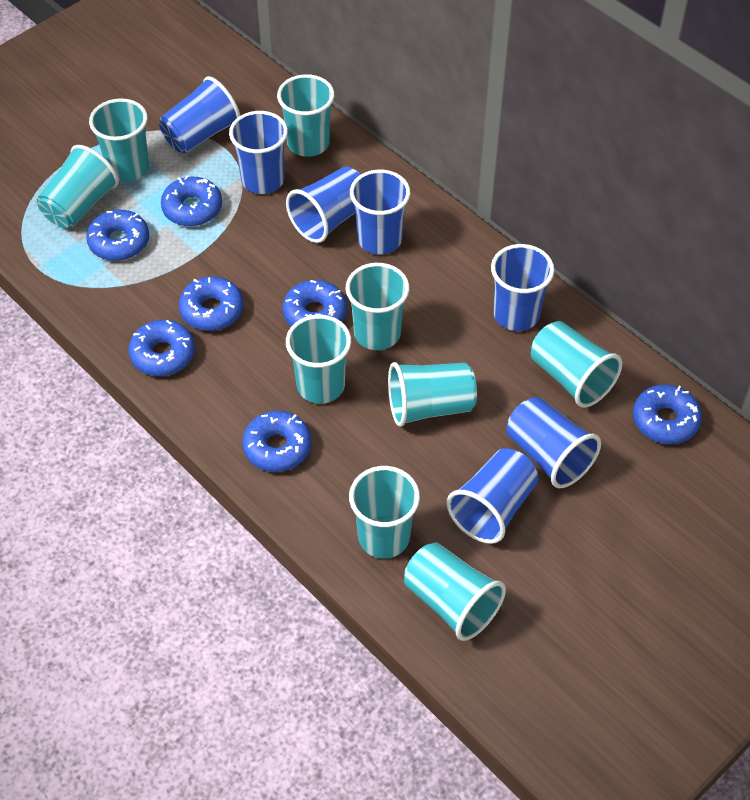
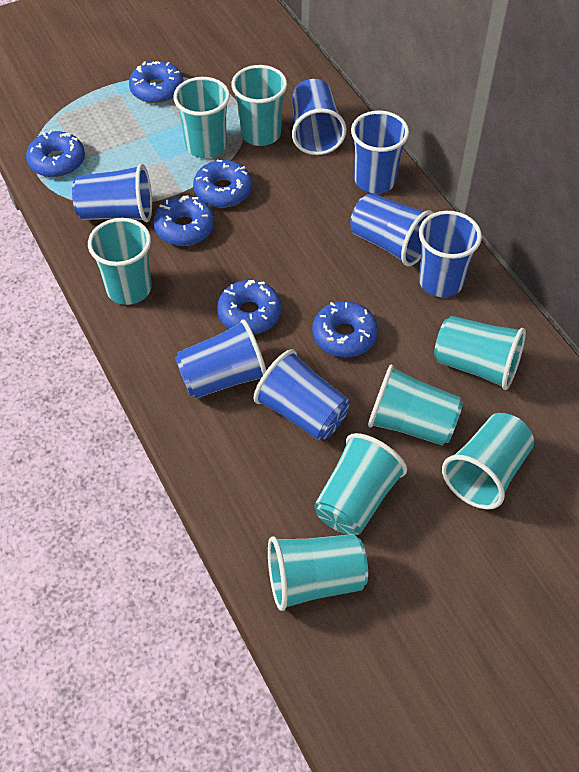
blue donut: [86,210,149,261] [128,320,195,376] [161,175,222,226] [179,276,243,331] [242,411,311,472] [282,280,347,326] [633,384,702,444] = 7 -> [26,130,85,177] [129,61,184,104] [153,195,214,246] [193,160,252,208] [217,280,282,335] [312,301,378,358] = 6
turquoise cup: [37,145,119,228] [89,98,149,182] [277,74,335,157] [286,315,351,404] [346,263,410,350] [349,466,420,558] [388,362,477,427] [404,543,506,641] [531,321,622,408] = 9 -> [88,218,152,305] [173,77,230,158] [231,65,287,146] [268,534,368,611] [314,433,407,535] [368,365,463,446] [434,316,526,390] [442,413,534,510] = 8

